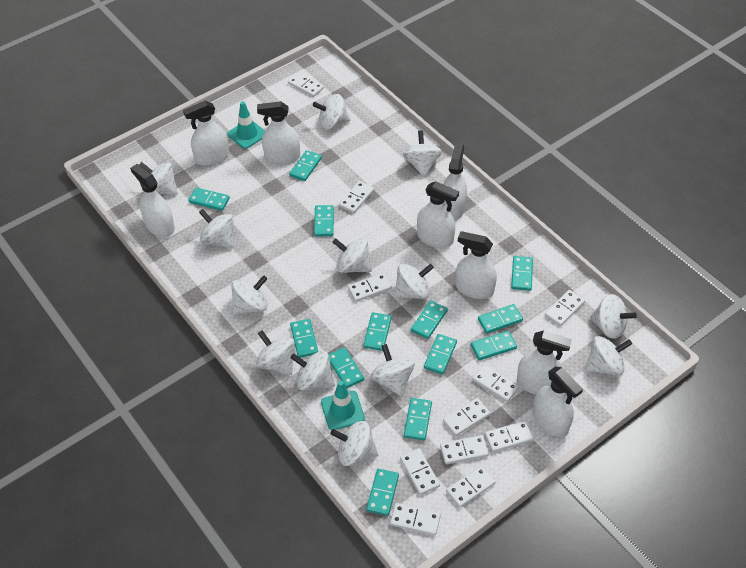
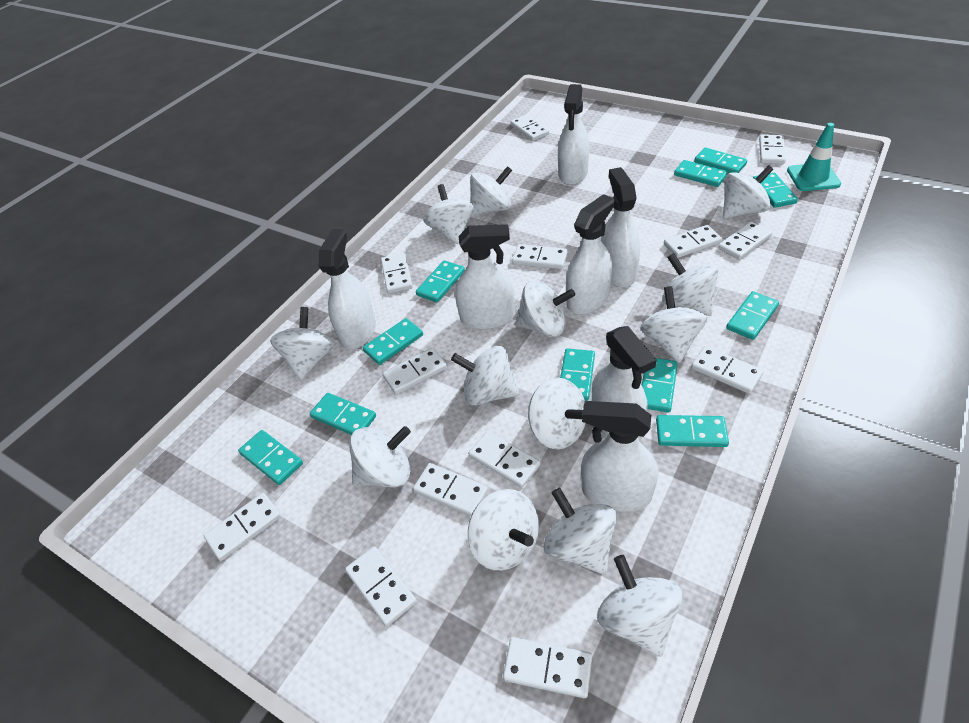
turquoise domino: [188,187,230,211] [289,150,322,181] [290,319,318,358] [314,205,334,236] [328,347,364,388] [363,312,392,351] [366,469,399,516] [404,398,432,440] [411,301,448,339] [424,334,457,374] [471,331,517,360] [478,304,523,334] [511,256,533,291] = 13 -> [238,430,303,485] [310,393,376,435] [363,318,423,365] [416,260,465,302] [560,348,595,401] [642,358,678,413] [656,415,729,447] [674,160,728,187] [694,148,747,173] [726,291,779,340] [753,173,798,208] = 11
turquoise traffic cone: [228,101,265,149] [321,381,365,430] = 2 -> [787,123,841,191] = 1
white domino: [288,72,324,97] [339,181,374,213] [348,273,392,302] [390,503,441,535] [400,448,440,495] [440,435,489,464] [443,398,490,436] [446,466,495,508] [472,364,519,402] [485,421,534,452] [545,290,585,326] = 11 -> [204,493,281,561] [345,547,417,626] [381,253,413,294] [383,348,447,394] [413,463,488,517] [468,431,541,488] [503,637,592,698] [510,115,549,141] [512,244,567,269] [664,225,722,258] [691,346,764,394] [718,221,772,260] [759,134,786,164] = 13
white spray bottle: [130,164,175,237] [183,101,229,166] [257,101,300,165] [417,181,459,248] [443,143,467,221] [455,231,497,299] [517,330,572,395] [532,366,583,437] = 8 -> [319,229,376,349] [455,224,515,330] [558,84,589,185] [566,194,614,314] [581,401,658,512] [592,326,657,441] [601,167,640,287] = 7

